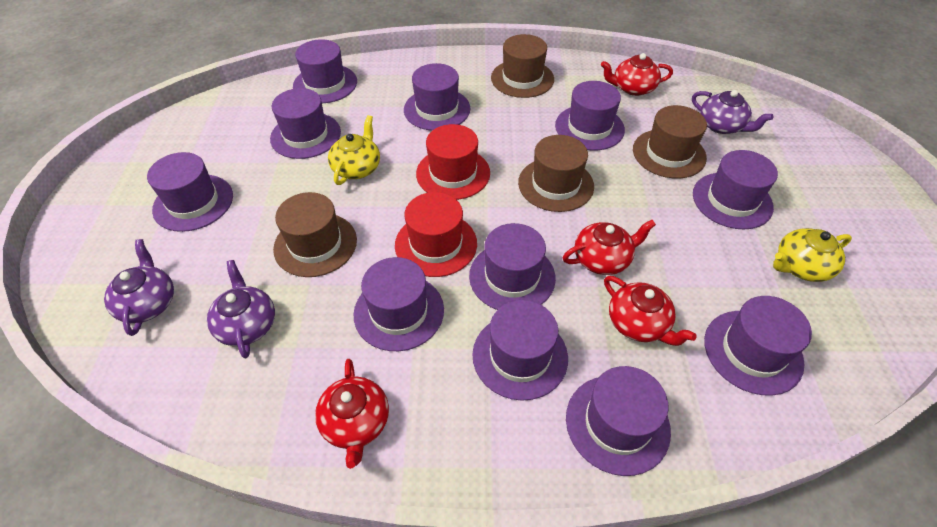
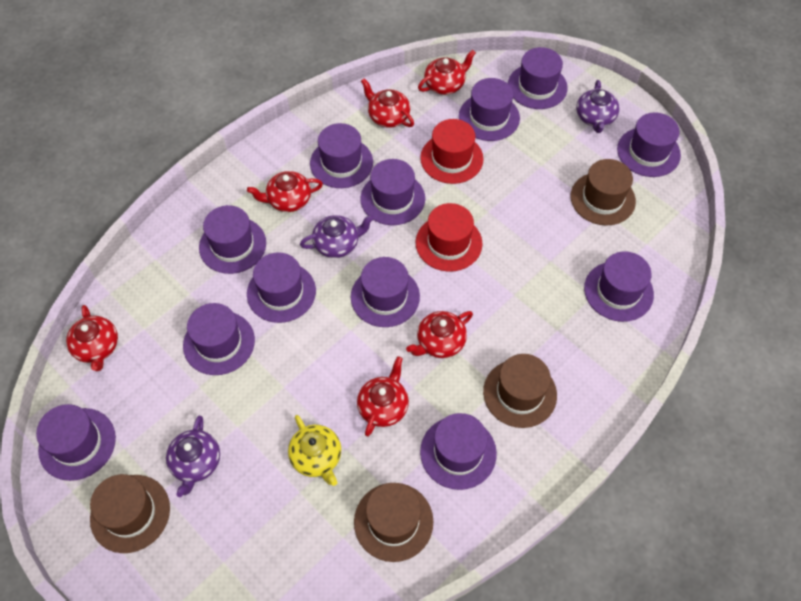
purple hat: [147,152,233,232] [270,88,341,159] [293,39,357,103] [353,257,444,351] [404,63,470,131] [469,223,556,310] [472,300,568,401] [555,81,625,150] [566,366,671,476] [693,150,778,229] [704,296,812,396] = 11 -> [36,404,116,481] [183,303,255,375] [199,205,266,274] [247,252,316,323] [310,123,373,188] [351,257,420,327] [360,159,425,225] [420,413,497,490] [459,78,520,141] [508,47,568,109] [584,251,654,322] [617,112,681,177] = 12
red teapot: [315,359,389,469] [563,220,656,275] [601,53,673,96] [604,276,697,346] = 4 -> [66,305,118,371] [247,171,323,212] [357,356,409,437] [361,78,414,128] [406,311,473,358] [418,50,476,95] = 6
yellow teapot: [328,115,380,185] [773,228,852,282] = 2 -> [288,415,341,486] = 1

